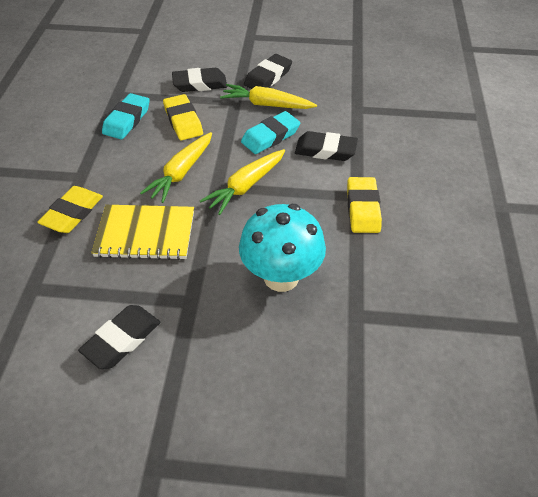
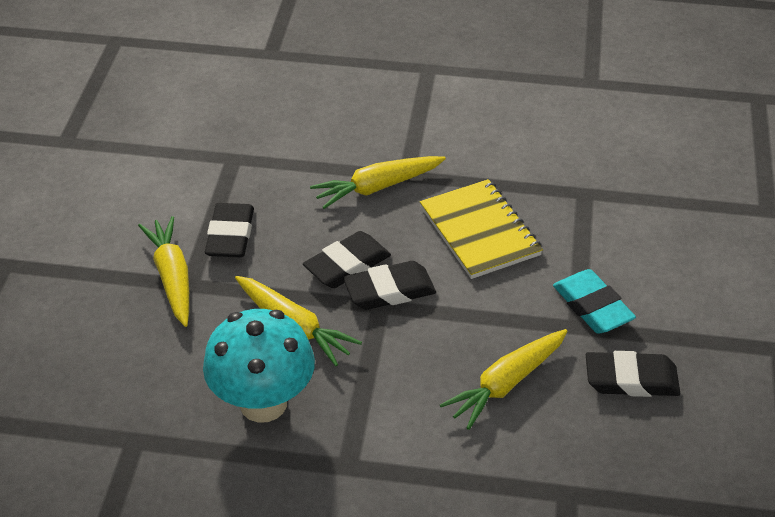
turquoise eraser: [102,93,150,139] [241,111,300,154] = 2 -> [553,269,636,334] = 1
yellow carrot: [140,132,212,203] [200,149,285,215] [220,84,317,109] = 3 -> [138,216,189,327] [235,276,362,366] [310,156,446,209] [440,329,568,430] = 4
yellow eraser: [37,186,103,233] [163,94,203,140] [347,177,382,233] = 3 -> none = 0

